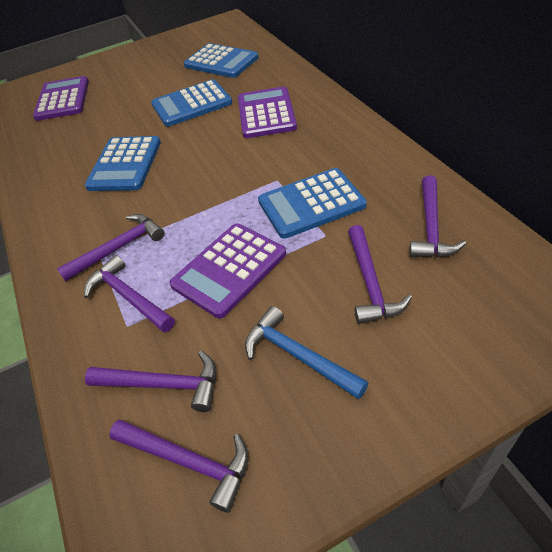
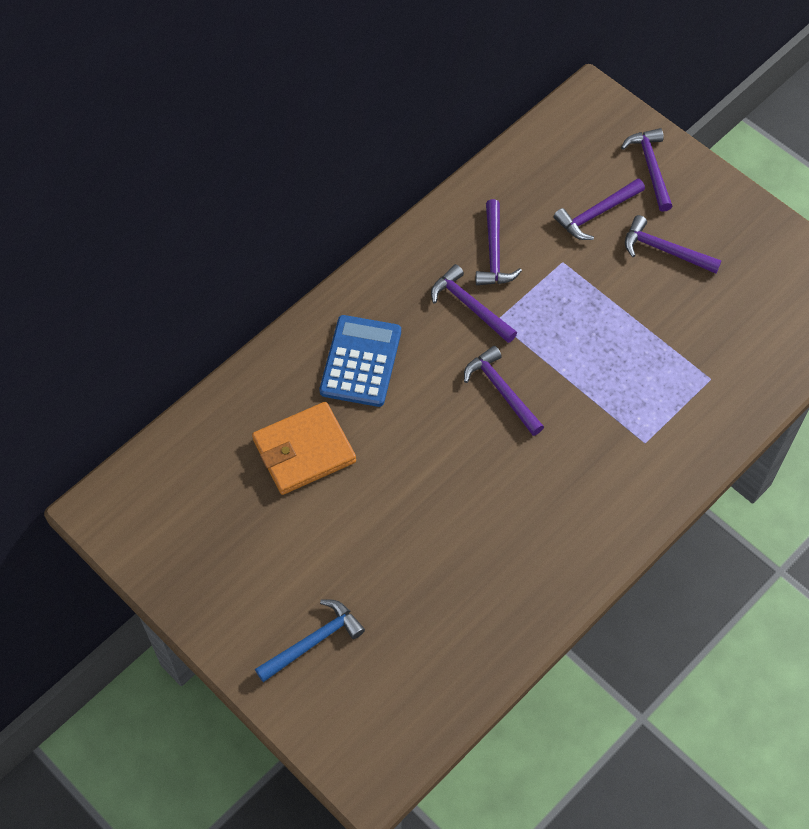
blue calculator: [85,136,161,191] [151,79,232,127] [184,43,259,78] [258,168,367,239] = 4 -> [319,315,401,407] = 1
orange wallet: none = 0 -> [252,402,356,495] = 1
purple calculator: [33,76,89,121] [169,223,286,318] [238,87,297,138] = 3 -> none = 0

